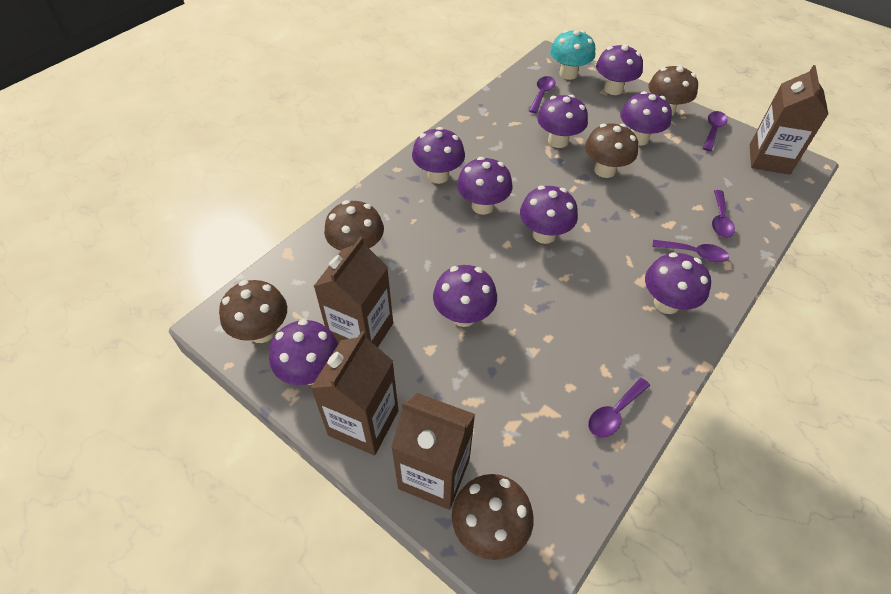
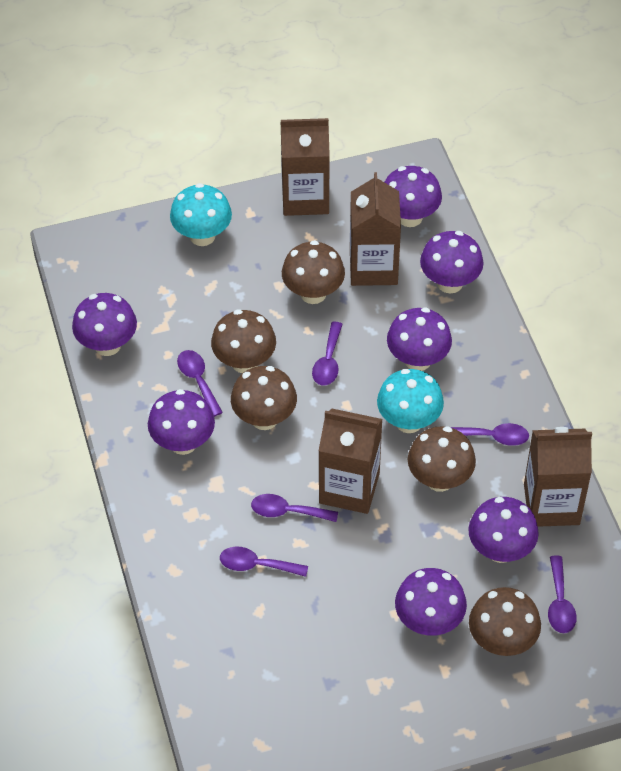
purple mushroom: [269,319,338,385] [412,127,465,184] [433,265,497,327] [457,157,512,215] [520,186,578,244] [538,95,588,148] [596,44,643,95] [620,91,672,146] [645,252,711,314] = 9 -> [72,293,137,356] [148,389,215,455] [385,166,442,227] [387,307,452,371] [395,568,467,636] [420,231,483,293] [468,497,539,563] = 7
purple spoon: [529,76,555,113] [588,378,650,438] [652,240,729,263] [703,111,728,151] [712,190,735,238] = 5 -> [177,350,223,416] [220,546,308,577] [251,494,338,522] [312,322,343,386] [451,423,529,446] [548,556,577,633] = 6
turquoise mushroom: [550,30,595,80] = 1 -> [170,183,232,246] [377,369,444,433] = 2

